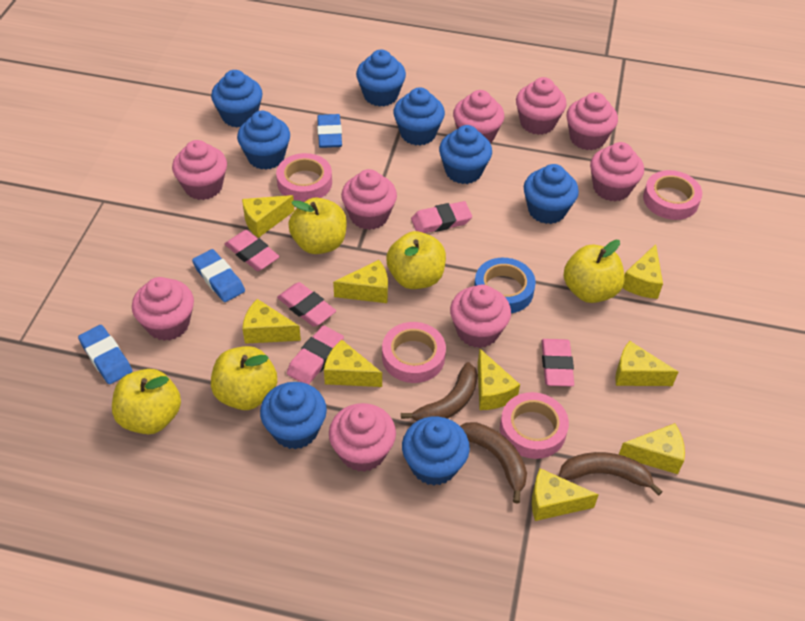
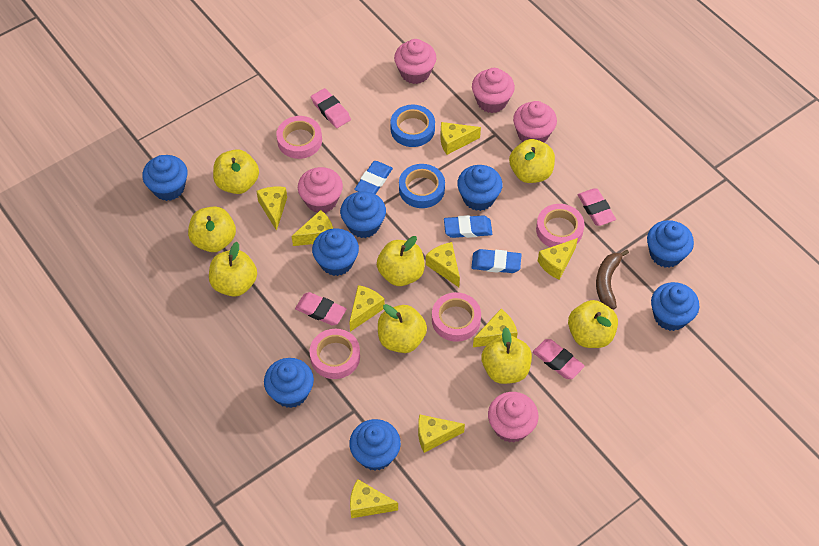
blue tape: [474,258,536,313] = 1 -> [390,105,435,147] [399,164,445,208] = 2
brown banana: [401,362,478,421] [460,422,527,504] [559,452,663,496] = 3 -> [596,250,629,309] = 1
pink cupcake: [132,277,194,341] [172,140,227,200] [329,403,396,472] [341,169,397,230] [450,284,511,348] [453,90,504,143] [516,77,567,135] [567,92,618,150] [590,142,644,202] = 9 -> [298,167,343,213] [394,39,437,84] [472,68,515,113] [488,392,539,443] [513,101,557,142] = 5
pink eraser: [225,230,280,271] [277,282,336,327] [287,325,344,384] [411,201,472,233] [542,339,574,387] = 5 -> [295,292,347,325] [311,88,351,128] [533,339,585,379] [578,188,616,226] = 4
yellow apple: [112,369,181,434] [211,346,277,410] [288,198,347,254] [386,231,446,289] [564,240,625,303] = 5 -> [188,206,236,252] [209,242,257,297] [213,149,259,194] [377,236,425,286] [378,304,427,353] [482,327,532,384] [509,139,555,183] [568,300,618,348] = 8

